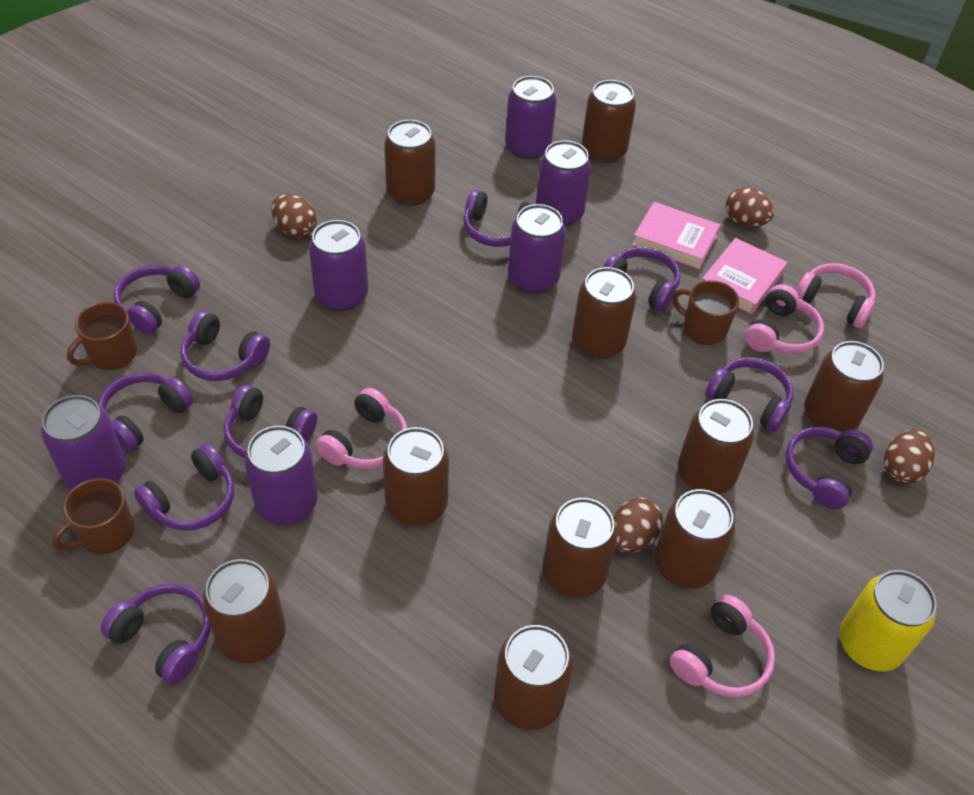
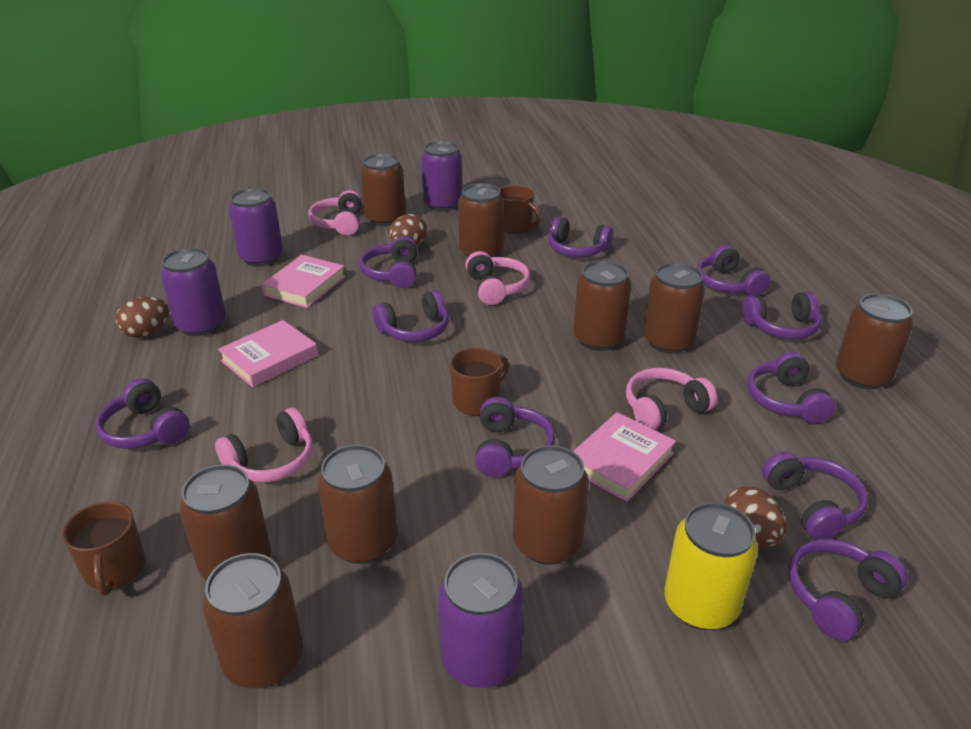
brown can: [203,559,286,663] [383,427,449,526] [384,120,435,206] [494,625,573,730] [542,498,618,598] [572,267,636,359] [582,80,636,163] [654,489,735,588] [678,399,754,494] [804,341,884,432] = 10 -> [179,464,271,580] [202,553,303,688] [317,445,397,564] [360,153,406,226] [458,183,504,258] [513,445,589,565] [573,260,632,351] [643,263,705,354] [836,294,913,389] = 9
brown egg: [271,194,317,238] [613,498,663,553] [726,187,774,227] [884,429,935,484] = 4 -> [116,297,169,338] [388,214,427,245] [724,486,786,547] = 3
pink book: [632,202,720,269] [702,238,787,314] = 2 -> [218,320,318,387] [261,255,346,308] [573,412,676,502] = 3
purple can: [41,395,126,490] [244,426,318,524] [309,220,368,311] [505,76,557,159] [508,204,566,294] [536,140,591,227] = 6 -> [160,248,226,336] [229,188,283,266] [421,141,463,211] [438,553,524,688] = 4

